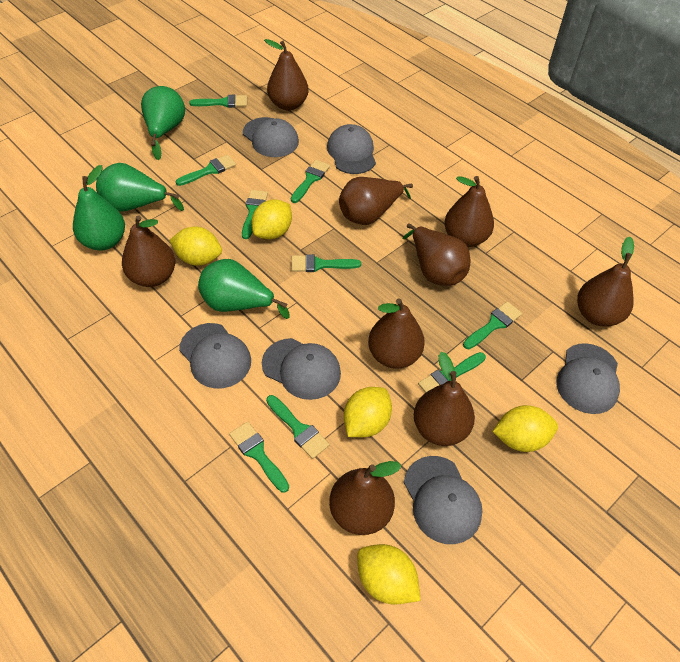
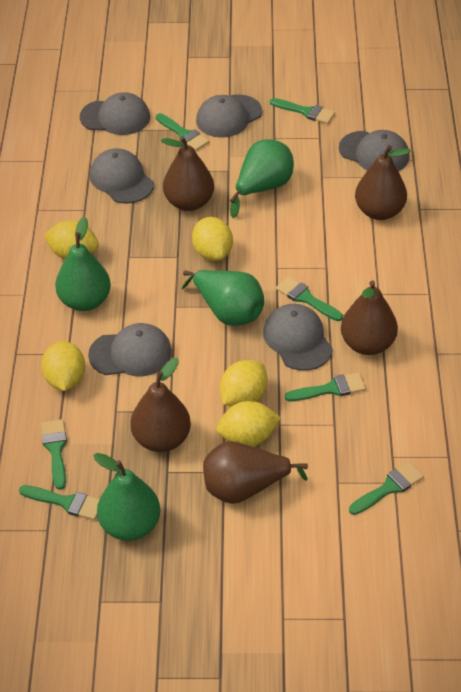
brown pear: [122,215,175,287] [264,39,309,111] [329,461,402,535] [339,177,413,225] [368,298,425,369] [403,223,470,286] [414,352,475,446] [444,176,494,247] [577,237,634,327] = 9 -> [131,358,191,452] [161,136,214,211] [203,441,308,504] [341,280,398,355] [355,145,411,220] = 5
green brush: [176,155,236,186] [189,95,247,108] [229,422,289,493] [242,190,268,239] [266,395,330,459] [291,160,330,203] [291,254,361,272] [418,352,486,393] [463,302,522,349] = 9 -> [19,485,100,520] [41,419,67,490] [156,113,210,151] [270,98,335,124] [276,276,343,321] [285,372,366,401] [349,462,424,515] = 7

